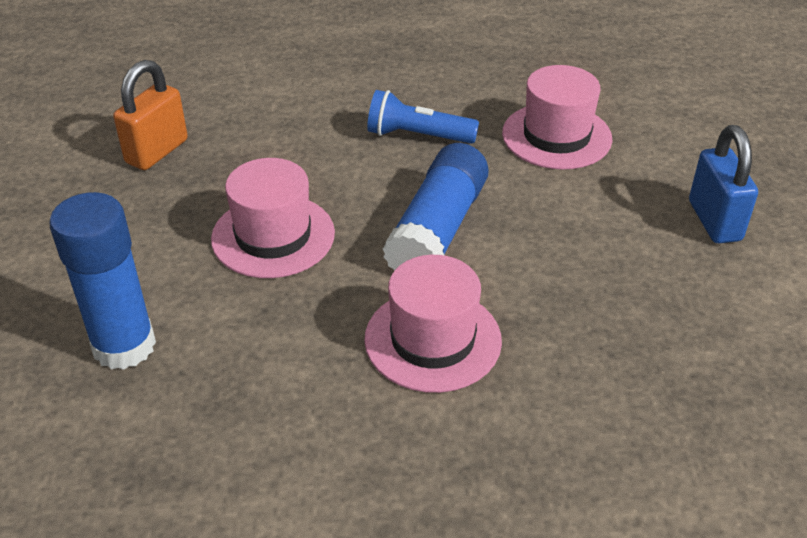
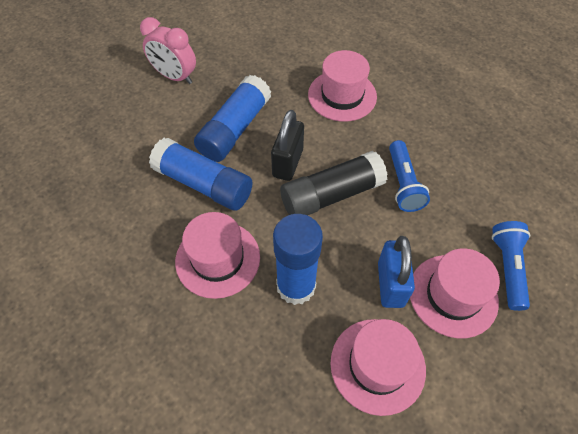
black glue stick: none = 0 -> [280,151,387,216] = 1
black padlock: none = 0 -> [271,110,304,181] = 1
blue flashlight: [367,90,479,144] = 1 -> [389,140,430,212] [492,221,530,311] = 2
blue glue stick: [49,192,156,370] [383,143,489,271] = 2 -> [149,138,253,211] [194,75,271,162] [273,214,323,305] = 3
orange padlock: [113,60,188,170] = 1 -> none = 0
pink clock: none = 0 -> [140,17,196,84] = 1
pink hat: [211,158,335,278] [364,255,502,393] [502,65,612,170] = 3 -> [175,212,260,299] [308,50,377,122] [330,319,426,416] [410,248,500,338] = 4

